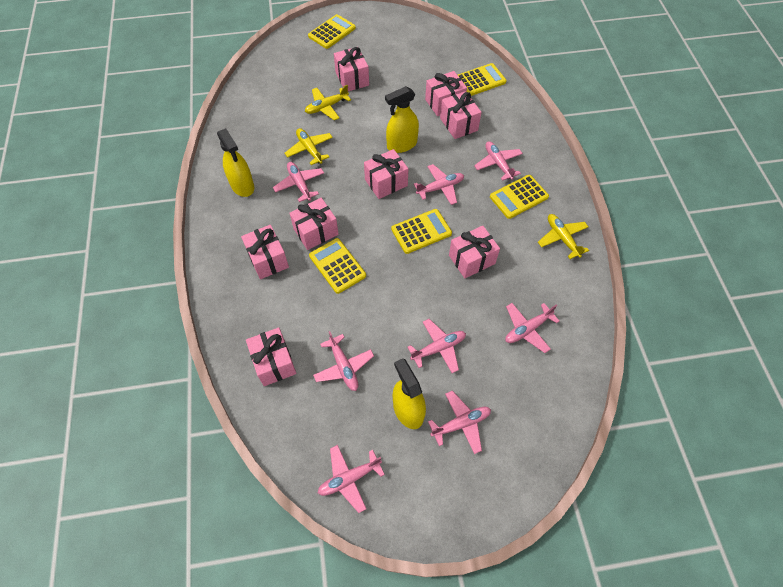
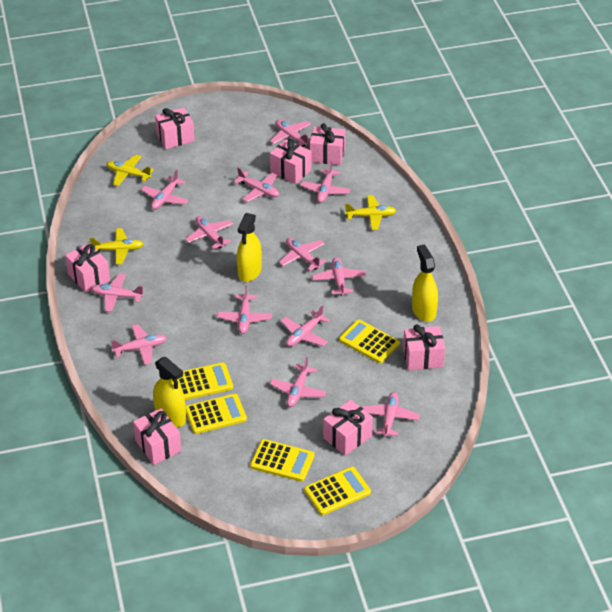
pink gift: [241,225,289,279] [246,327,296,386] [290,198,339,250] [334,47,369,91] [364,149,408,199] [425,71,467,116] [440,91,482,139] [449,226,500,278] = 8 -> [65,243,110,293] [133,408,181,465] [155,108,195,149] [270,139,311,184] [310,123,345,165] [323,400,373,456] [403,325,445,370] = 7
pink plane: [273,162,324,202] [313,331,374,391] [318,445,385,513] [407,319,466,373] [414,164,464,205] [428,391,491,454] [474,141,523,181] [505,303,559,353] = 8 -> [91,273,144,312] [111,324,167,365] [141,170,188,210] [185,216,233,249] [217,285,272,334] [234,168,279,202] [270,119,311,147] [270,357,326,407] [279,238,326,271] [281,305,330,347] [300,161,351,203] [312,257,366,296] [362,392,420,437] = 13

